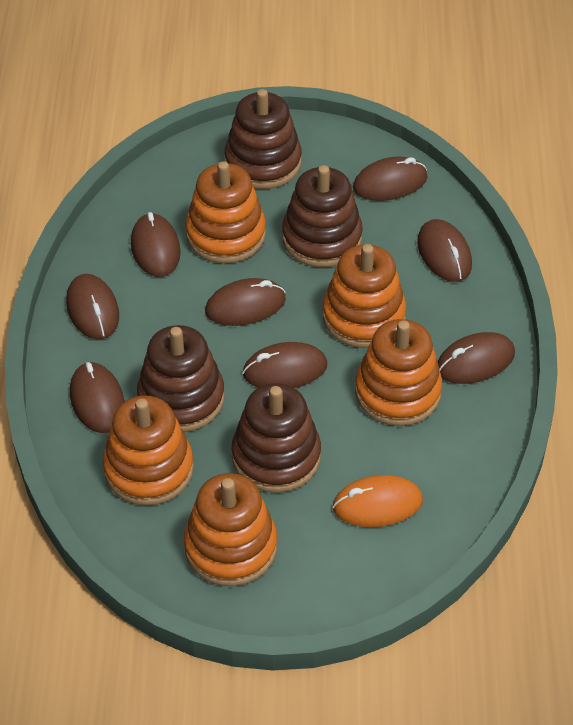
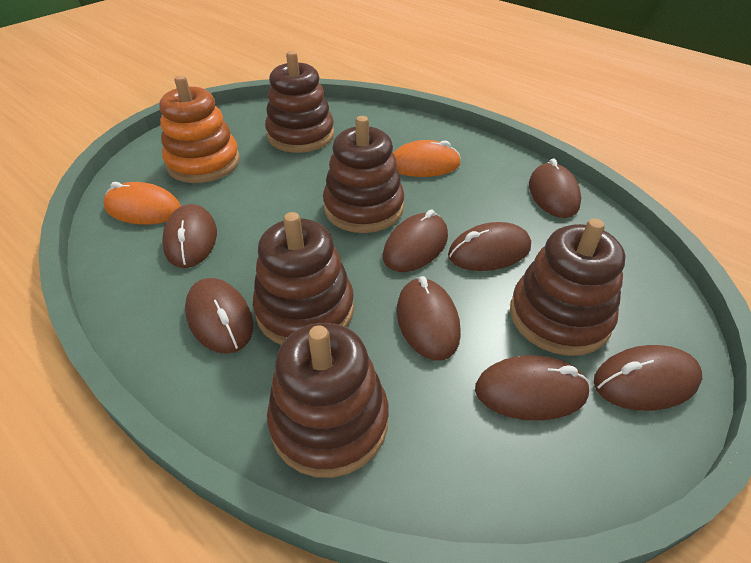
brown stacking toy: [137,325,225,432] [225,89,302,189] [232,383,321,493] [282,165,363,267] = 4 -> [253,212,354,345] [265,51,334,153] [267,323,389,478] [323,116,404,233] [510,219,626,356] = 5
orange mouse: [332,475,423,527] = 1 -> [104,182,181,224] [393,140,461,177] = 2
orange stacking toy: [103,395,194,506] [184,473,277,586] [186,161,266,263] [323,244,406,348] [355,319,442,426] = 5 -> [159,75,240,183] = 1

